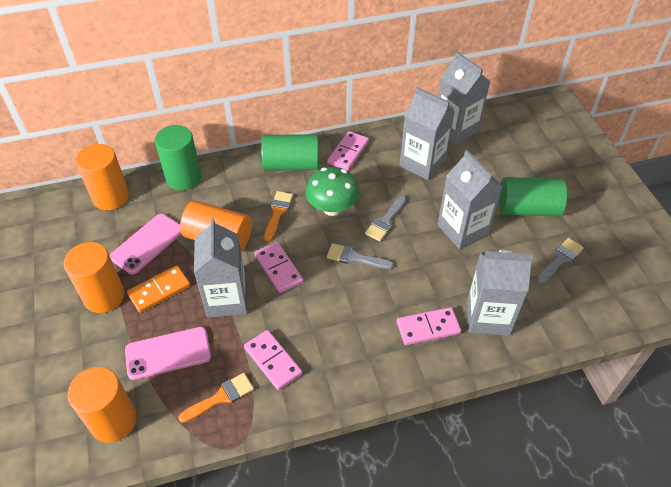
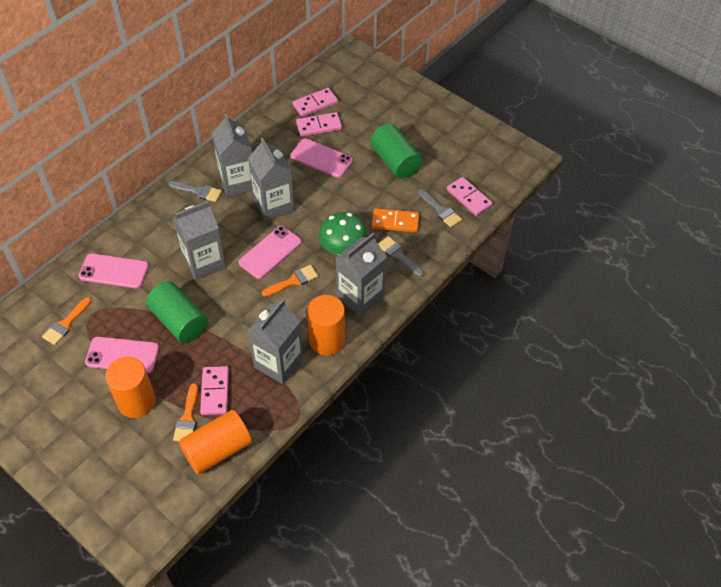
green cylinder: [155,125,201,190] [261,134,319,171] [499,177,567,217] = 3 -> [146,281,208,343] [370,123,422,179] = 2
orange brush: [178,373,254,423] [264,191,293,241] = 2 -> [42,297,91,345] [173,383,198,441] [262,265,318,297] = 3
orange cylinder: [64,242,124,313] [68,367,137,443] [76,144,129,210] [180,200,252,252] = 4 -> [106,357,156,418] [179,410,252,474] [307,295,345,356] = 3
pink phone: [110,214,181,274] [125,327,211,380] = 2 -> [78,253,149,289] [85,337,159,373] [239,226,302,279] [291,138,353,178] = 4

